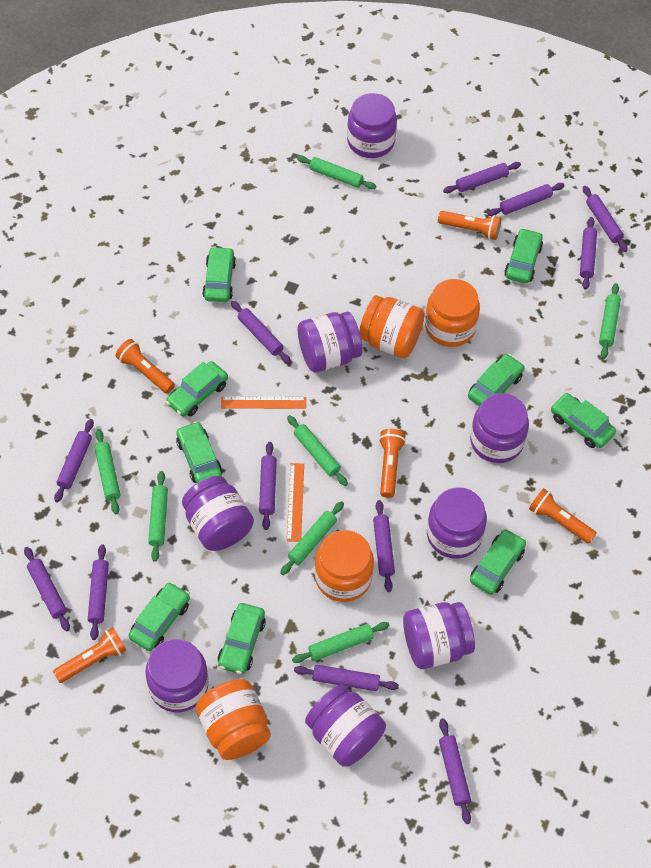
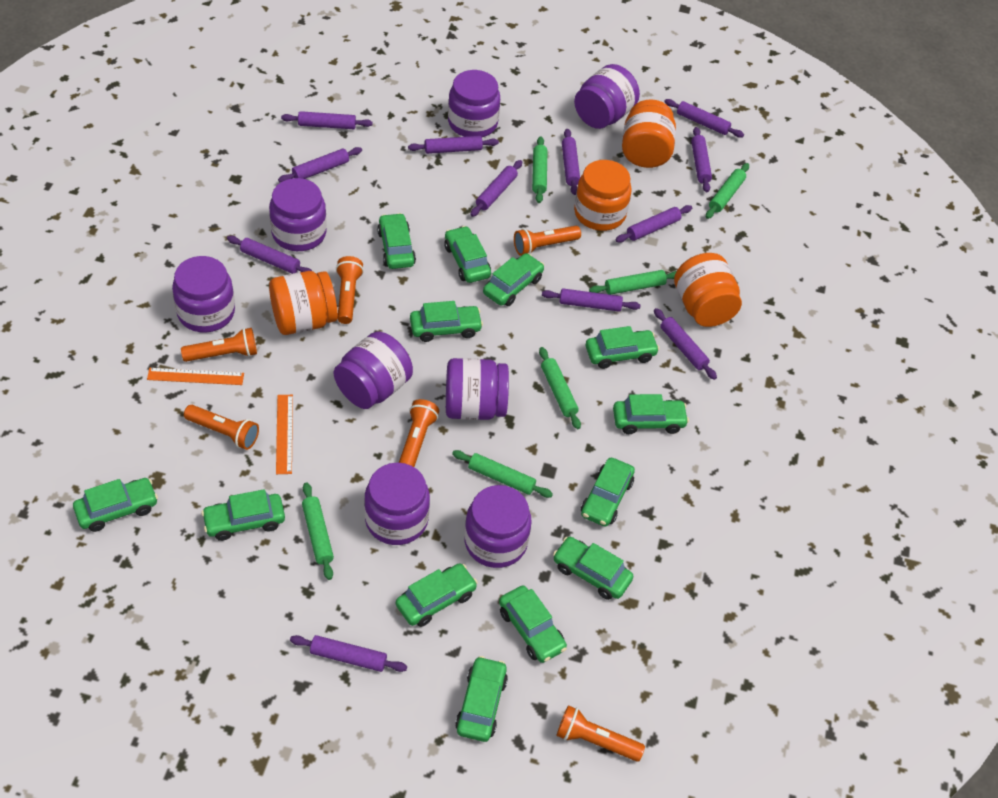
green car: [128,582,190,651] [166,361,228,417] [176,421,222,483] [202,246,236,302] [218,603,266,674] [468,354,525,406] [470,529,526,595] [504,228,543,284] [551,393,616,448] = 9 -> [73,478,158,532] [201,489,285,541] [377,213,416,269] [396,563,478,627] [410,301,483,342] [444,226,491,283] [455,656,508,742] [483,253,544,306] [499,586,567,663] [553,537,634,600] [581,458,635,527] [586,326,659,369] [613,394,689,434] = 13
green rolling pin: [94,429,120,514] [148,471,168,562] [280,501,344,575] [287,415,348,486] [292,622,390,663] [297,155,376,189] [599,283,621,359] = 7 -> [302,482,334,580] [452,450,553,498] [532,136,547,203] [539,347,581,429] [589,270,677,295] [706,163,749,219] = 6
orange flashlight: [53,627,127,683] [115,339,175,394] [379,429,406,498] [438,211,501,240] [529,488,597,544] = 5 -> [181,328,257,362] [184,405,259,450] [336,256,364,324] [399,399,439,467] [514,226,581,256] [556,705,645,762] = 6

